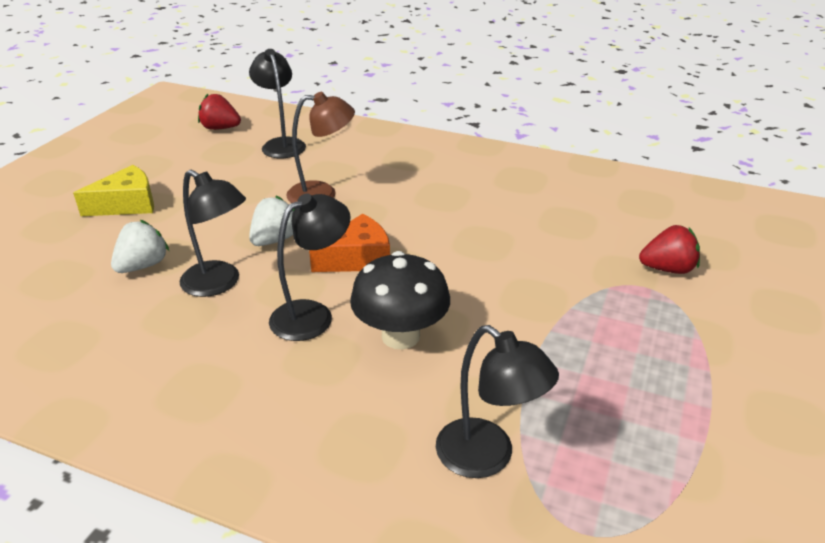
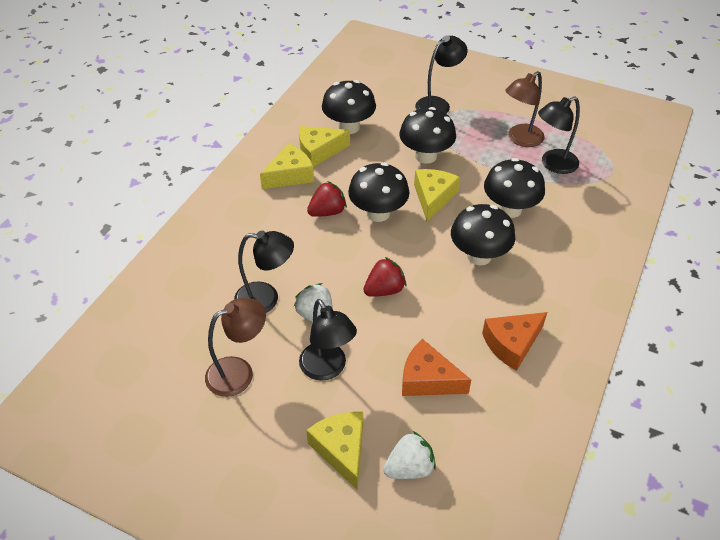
black mushroom: [350,251,450,350] = 1 -> [322,80,376,134] [348,162,410,222] [399,107,456,164] [451,204,515,265] [484,158,545,218] = 5
brown lamp: [286,92,355,203] = 1 -> [205,298,266,397] [505,71,544,147] = 2
orange cheese: [309,214,390,272] = 1 -> [402,339,471,396] [482,312,547,371] = 2
yellow cheese: [73,165,154,216] = 1 -> [260,144,314,189] [299,126,350,167] [306,412,363,489] [414,169,460,221] = 4

